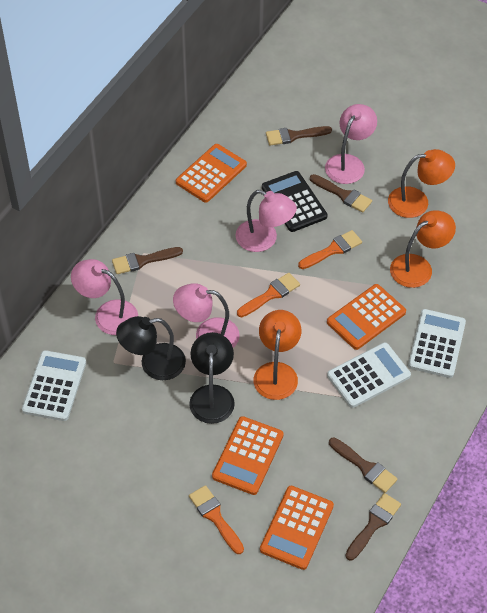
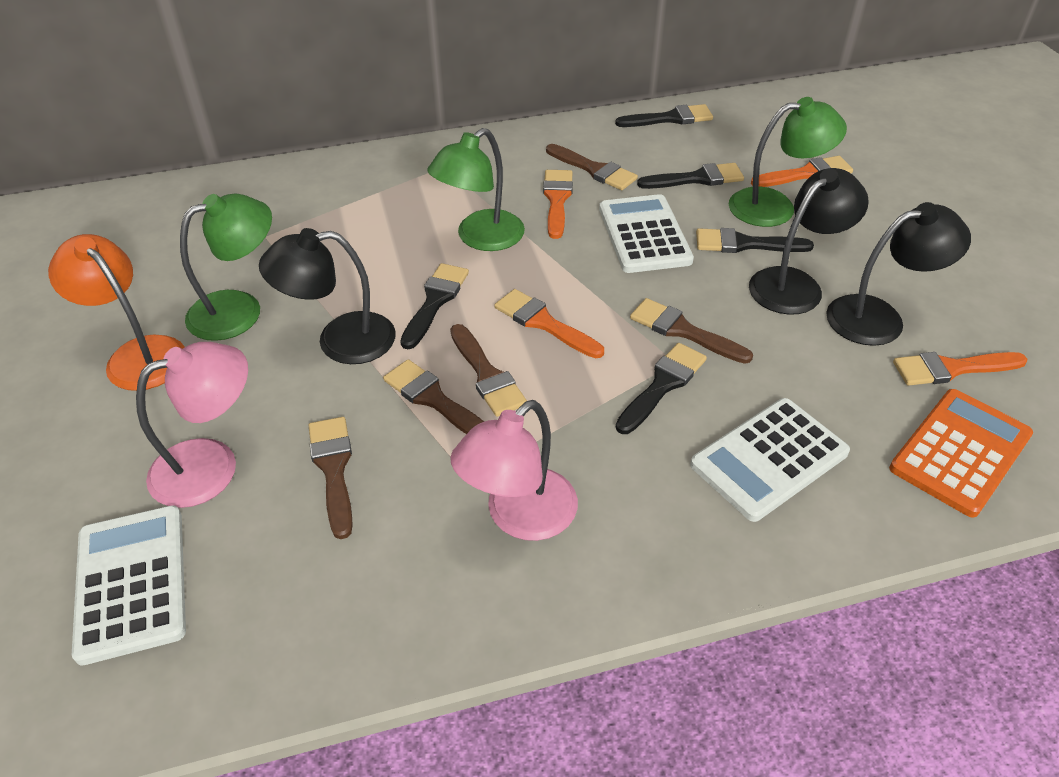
black brush: none = 0 -> [400,263,469,349] [615,104,713,127] [616,343,707,434] [637,163,744,189] [696,228,814,253] = 5
black calculator: [262,171,328,232] = 1 -> none = 0
black lamp: [116,316,186,380] [189,332,235,424] = 2 -> [259,228,396,364] [749,168,869,315] [826,202,971,346] = 3
green lamp: none = 0 -> [180,193,272,341] [427,128,525,251] [729,97,847,227] = 3
orange brush: [189,485,244,554] [237,273,300,317] [298,230,362,269] = 3 -> [494,289,604,358] [543,170,573,239] [751,156,853,187] [893,352,1027,386] = 4
orange calculator: [176,144,247,203] [212,416,284,495] [260,486,334,570] [327,284,406,350] = 4 -> [889,389,1033,518] = 1
orange lamp: [253,310,301,400] [388,149,455,218] [390,210,456,288] = 3 -> [48,234,185,391] = 1
pink lamp: [71,259,138,335] [173,283,240,348] [235,190,297,252] [325,104,377,184] = 4 -> [136,342,248,508] [450,400,578,541] = 2

